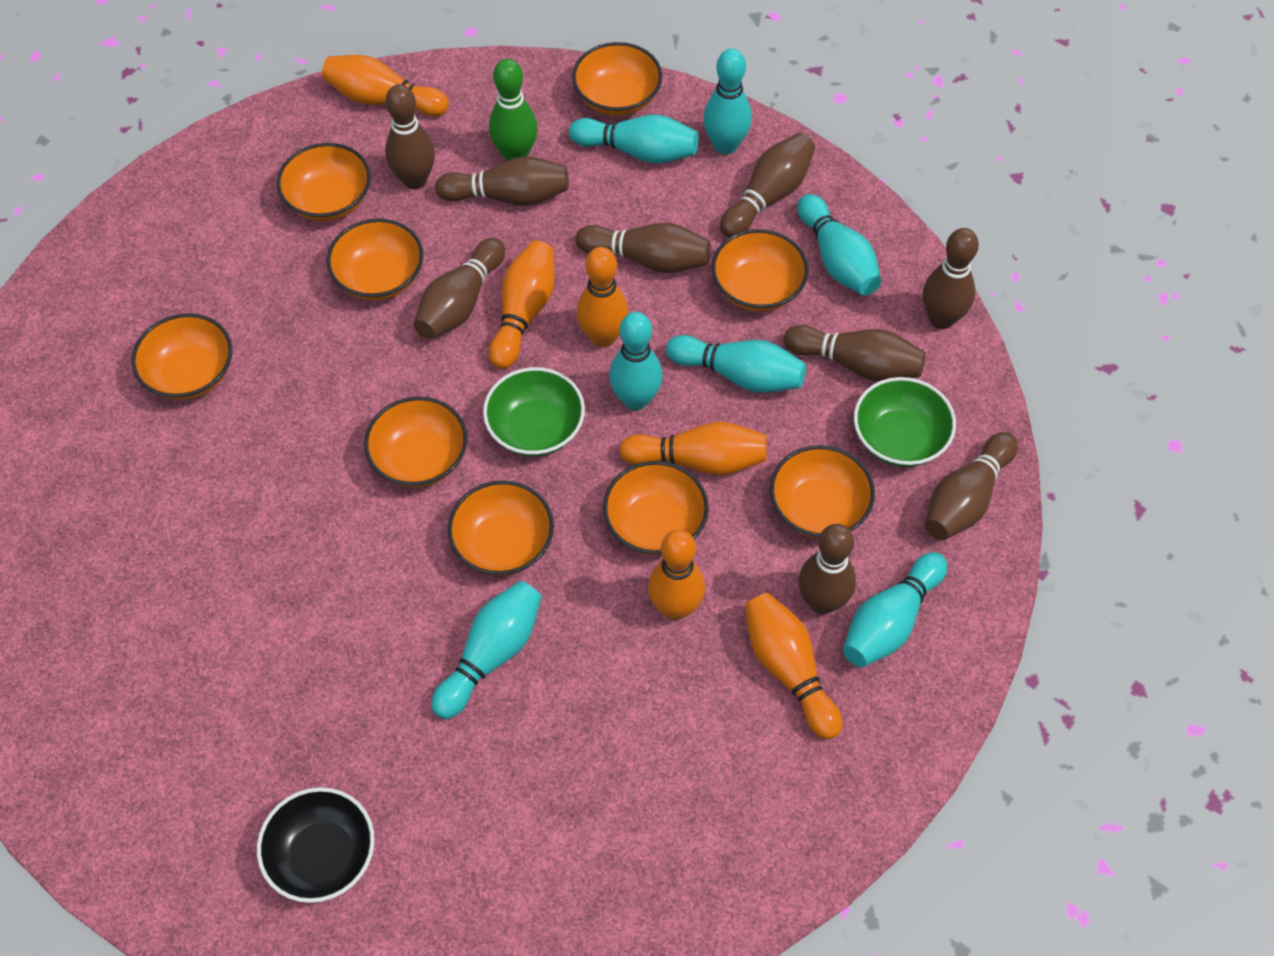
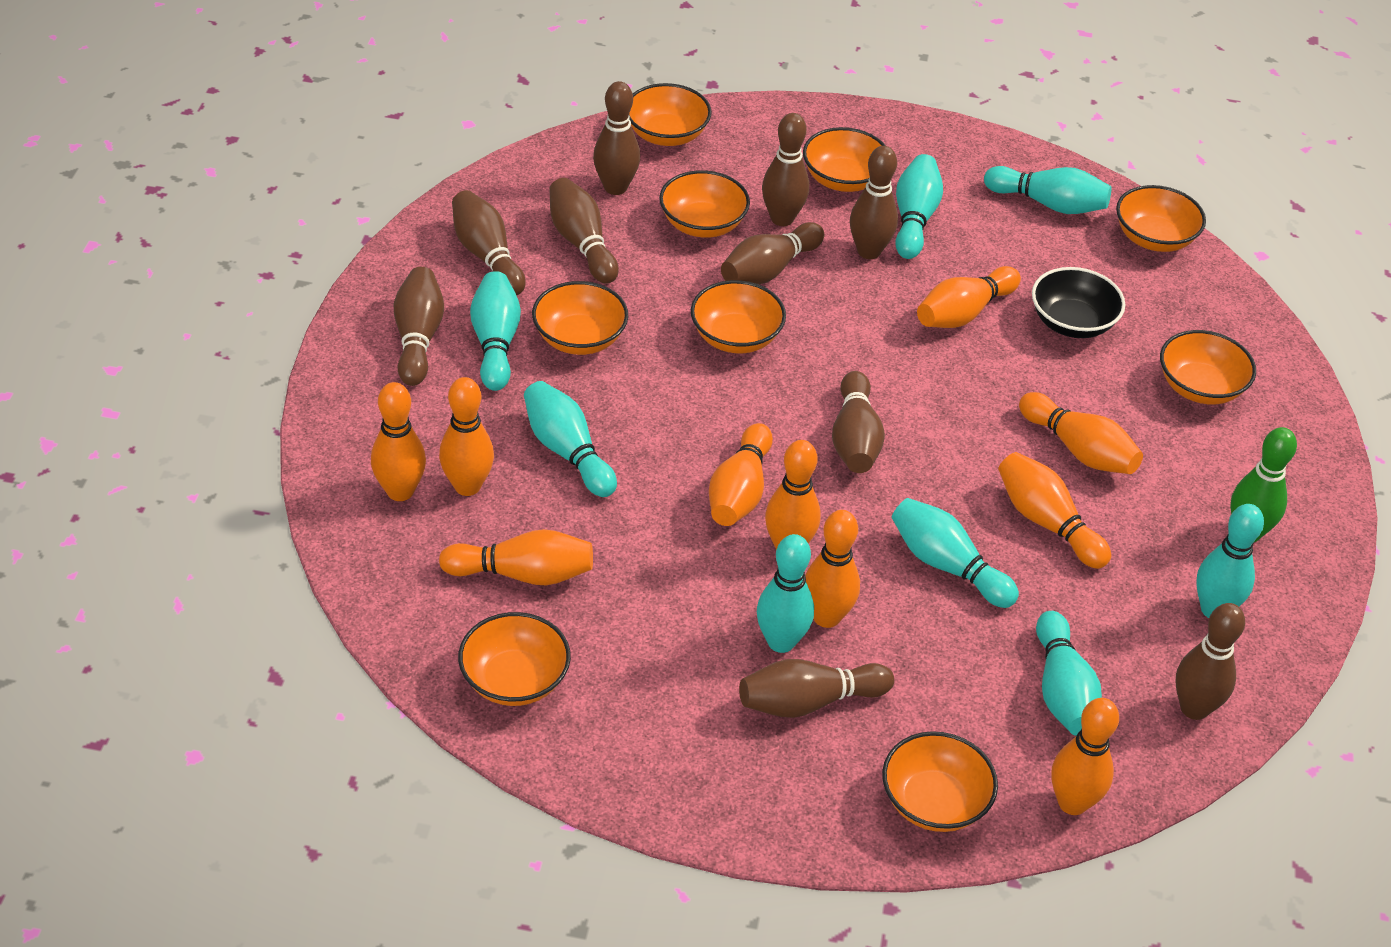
brown bowling pin: [385,84,435,189] [414,238,505,339] [435,156,569,206] [575,223,711,273] [720,133,815,238] [784,325,926,382] [798,524,856,614] [923,228,979,329] [925,432,1018,541] = 9 -> [394,267,444,386] [452,190,526,295] [549,178,619,284] [593,81,640,195] [721,222,824,284] [739,659,894,718] [762,113,809,226] [832,371,885,473] [850,146,898,259] [1176,603,1245,720] = 10
green bowl: [483,367,585,456] [854,377,956,467] = 2 -> none = 0
orange bowling pin: [322,55,449,116] [489,240,555,369] [577,247,629,348] [619,421,767,475] [648,530,705,620] [745,593,842,739] = 6 -> [371,382,426,501] [439,377,494,496] [439,529,593,585] [709,423,773,526] [765,440,820,550] [805,510,860,628] [917,266,1021,328] [998,452,1111,569] [1019,392,1143,474] [1051,698,1119,815] = 10
turquoise bowling pin: [431,581,542,719] [569,115,698,164] [609,312,663,410] [666,335,806,393] [703,48,752,154] [797,194,881,295] [843,552,947,667] = 7 -> [470,271,521,391] [524,381,617,497] [757,534,814,653] [892,498,1019,608] [895,154,943,259] [984,166,1111,214] [1036,611,1102,736] [1196,504,1264,618] = 8

